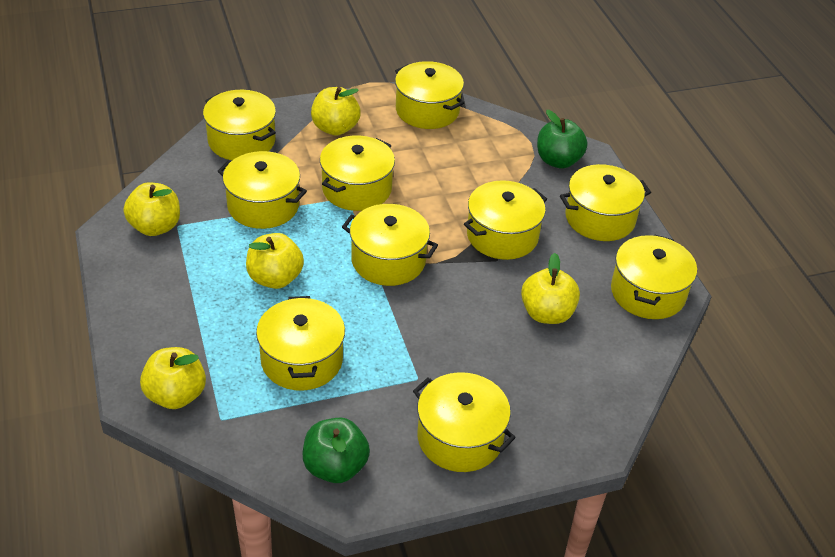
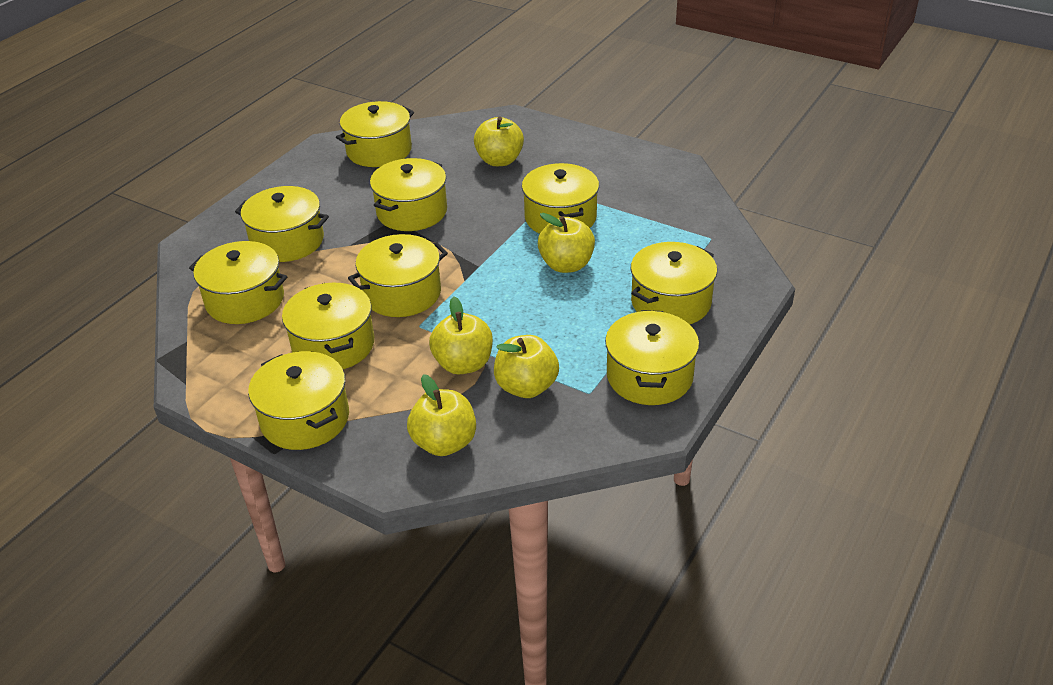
green apple: [303,418,370,483] [537,110,588,168] = 2 -> none = 0

